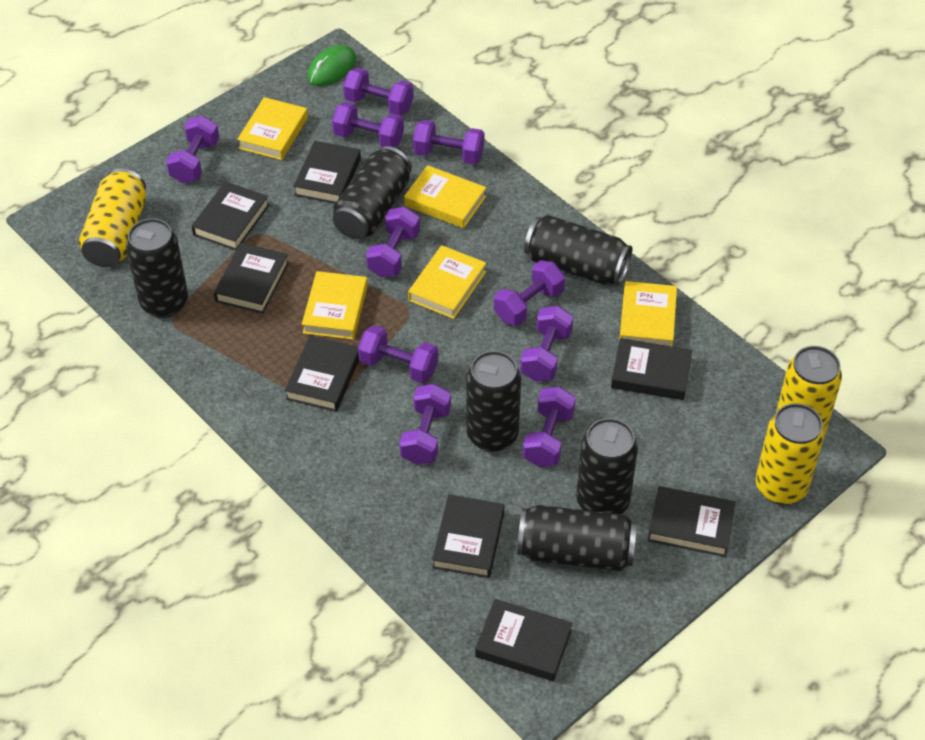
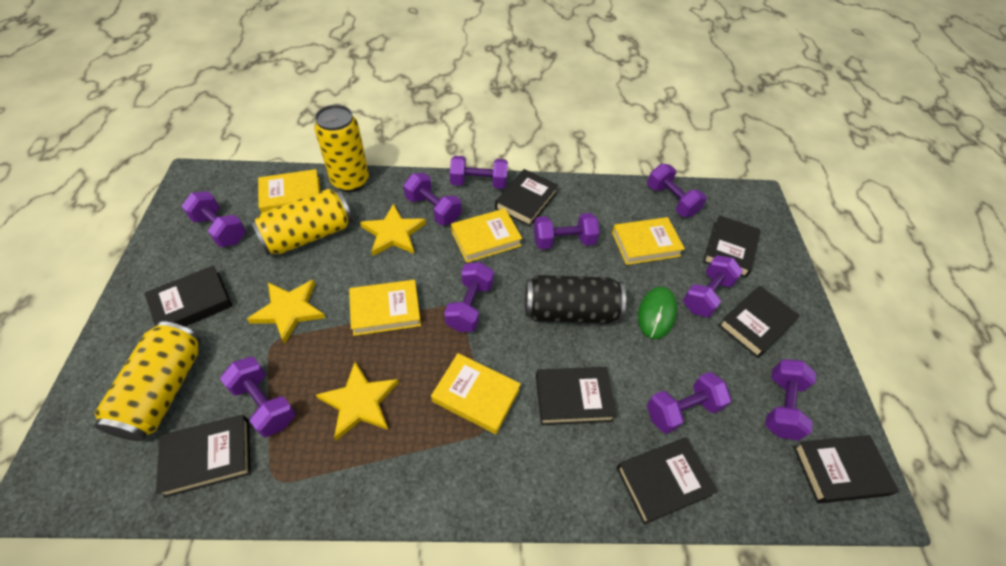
black can: [126,219,188,318] [333,146,412,239] [466,351,521,452] [517,505,637,571] [524,215,632,285] [576,418,638,514] = 6 -> [525,275,626,324] = 1
yellow star: none = 0 -> [247,280,325,344] [316,362,399,441] [360,204,426,256] = 3

